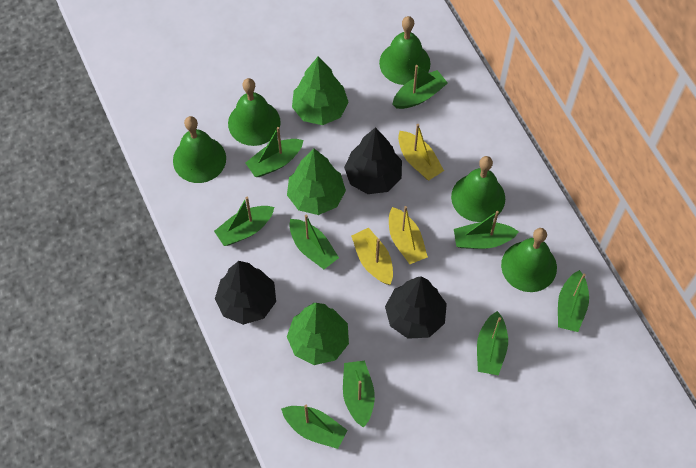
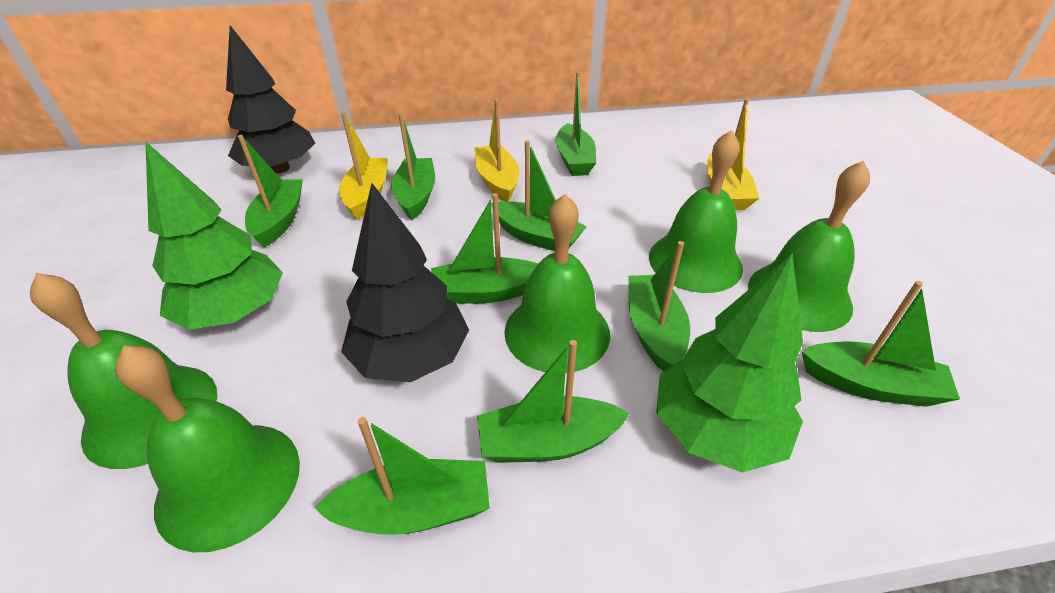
black tree: [215,261,276,325] [344,127,402,194] [385,277,447,339] = 3 -> [226,25,315,173] [341,183,469,382] = 2
green tree: [287,148,346,215] [287,303,349,365] [292,57,349,125] = 3 -> [145,141,283,330] [656,254,803,473] = 2

